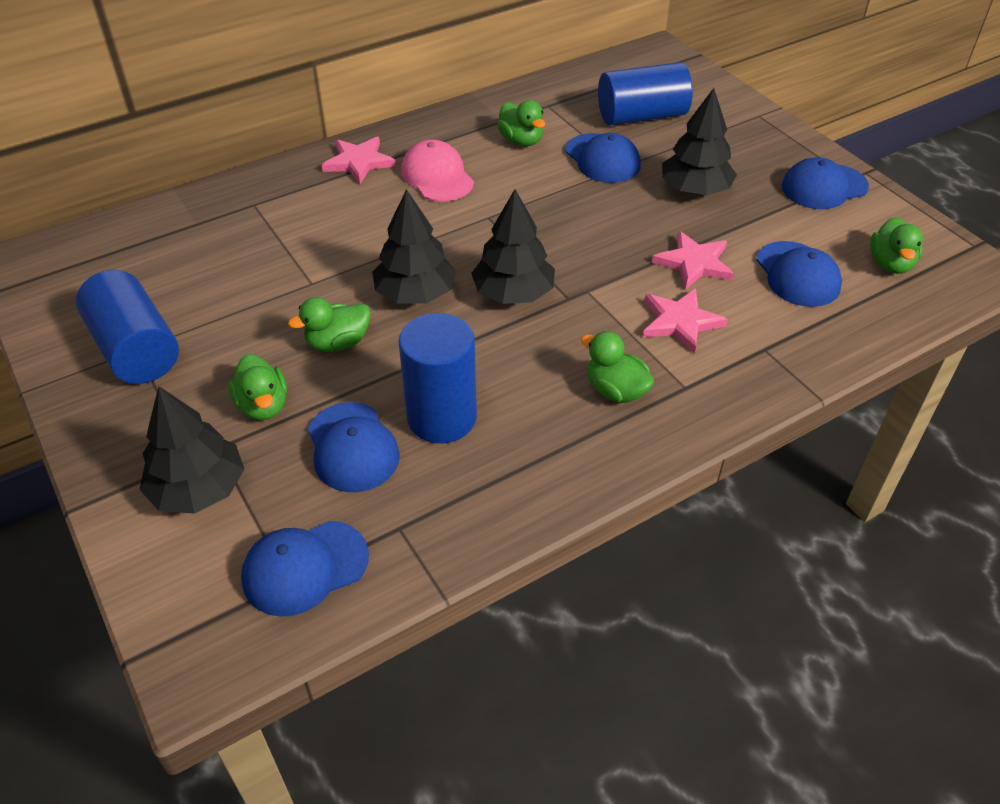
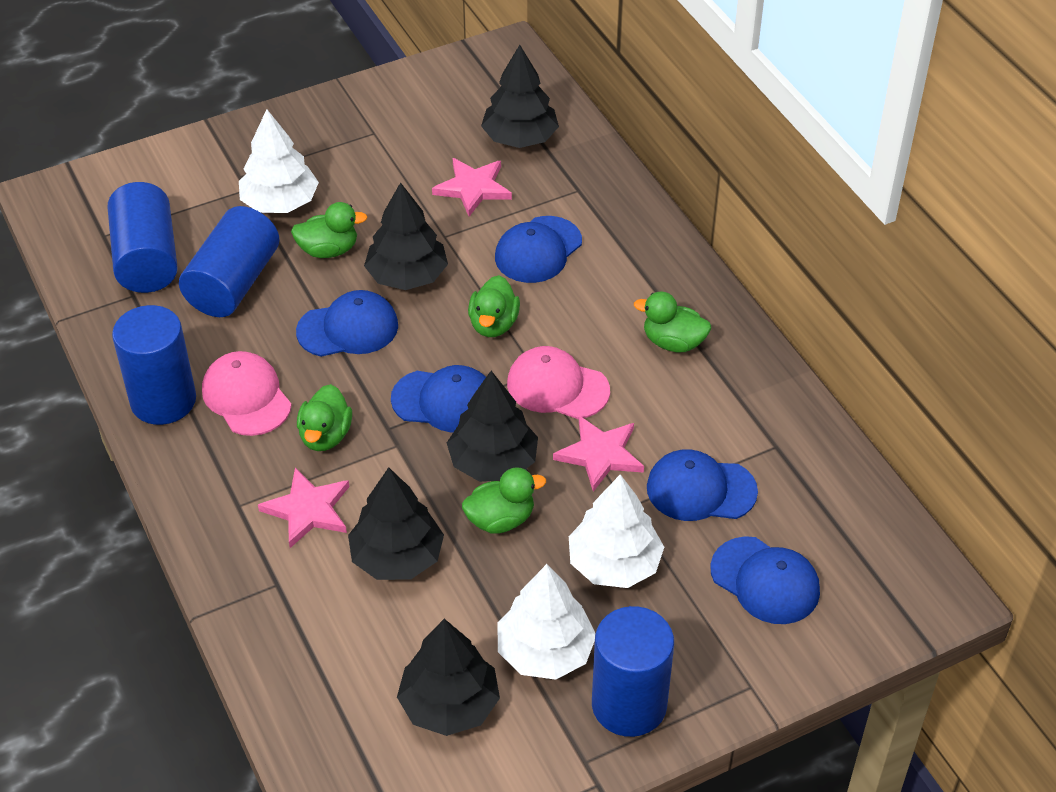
black tree: [140,387,244,514] [372,189,456,304] [471,189,555,304] [662,88,737,195] = 4 -> [348,467,444,580] [364,182,448,290] [397,619,500,736] [447,371,538,482] [481,45,559,148] = 5
blue cylinder: [76,270,179,384] [398,313,477,443] [598,62,693,126] = 3 -> [107,182,178,293] [112,305,196,425] [179,206,279,317] [592,606,674,737] = 4
pink cap: [401,139,474,202] = 1 -> [202,351,291,436] [507,346,610,419] = 2
white tree: none = 0 -> [239,109,319,213] [498,564,596,680] [569,474,664,588] = 3

